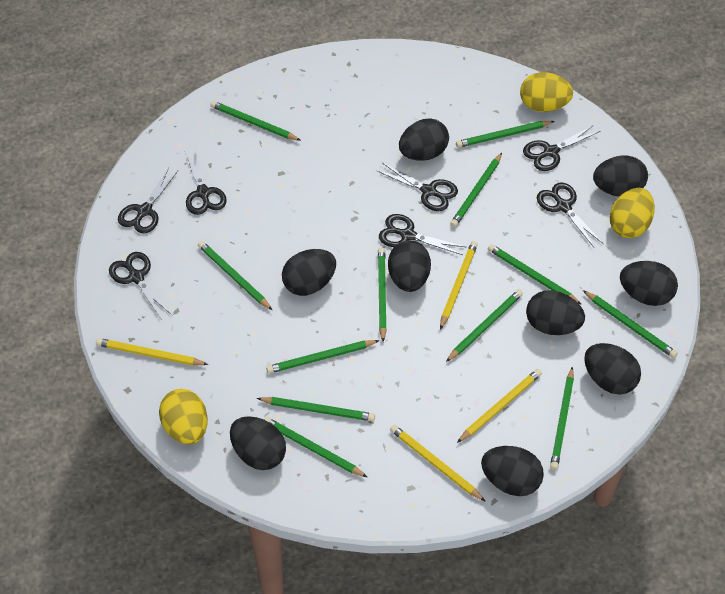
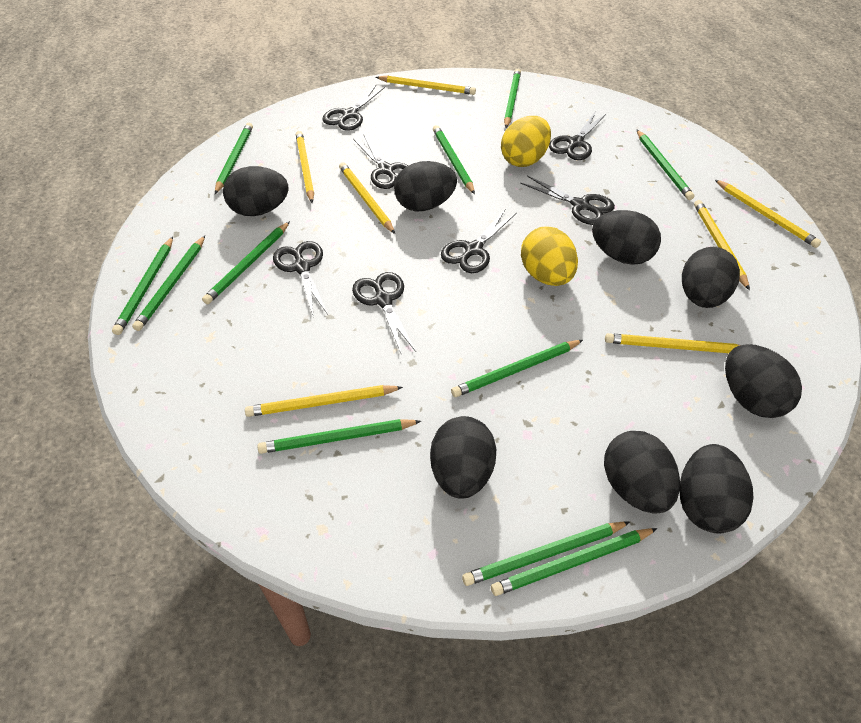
black egg: [230,416,286,470] [282,249,336,296] [388,240,431,292] [399,119,449,161] [481,446,544,496] [526,290,585,335] [584,343,641,395] [593,155,648,196] [620,261,678,306] = 9 -> [223,166,289,216] [394,161,457,211] [430,416,496,499] [592,210,661,265] [604,431,680,514] [680,444,753,533] [682,247,740,308] [725,344,802,418] = 8
green pencil: [198,241,272,310] [210,101,301,141] [257,397,375,421] [264,417,367,477] [266,340,380,374] [378,248,387,342] [446,289,523,362] [450,153,502,227] [456,121,554,148] [488,244,582,305] [550,367,574,470] [583,290,678,358] = 12 -> [112,236,173,335] [132,236,205,331] [202,221,290,304] [215,123,253,194] [257,419,421,454] [433,125,475,194] [451,340,583,397] [462,522,630,586] [491,528,658,596] [504,69,521,128] [637,130,694,200] = 11
yellow egg: [159,389,208,445] [520,72,573,112] [610,188,655,238] = 3 -> [501,116,551,167] [521,226,578,286] = 2
yellow pencil: [96,338,208,365] [390,425,485,501] [440,241,478,329] [457,369,542,443] = 4 -> [245,385,403,417] [296,131,314,203] [339,162,395,234] [375,76,476,95] [605,333,740,353] [694,200,750,290] [715,180,821,248] = 7

